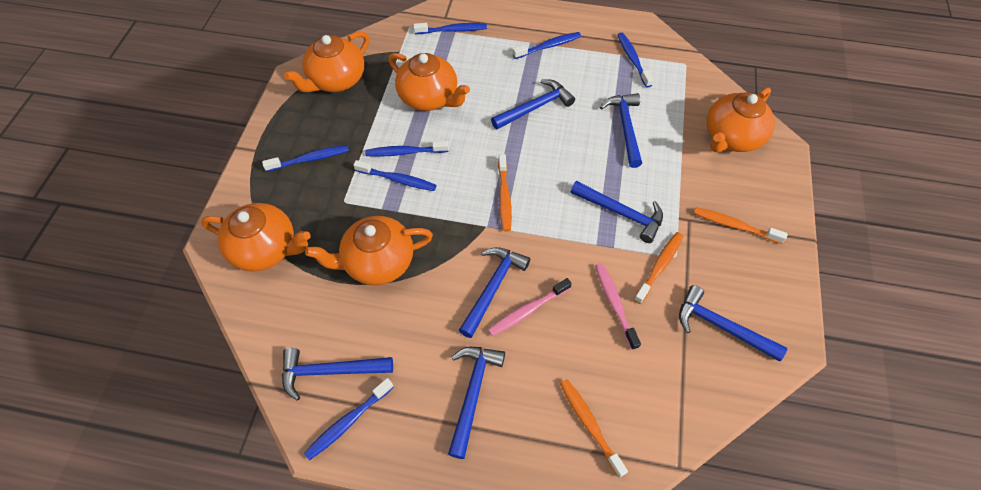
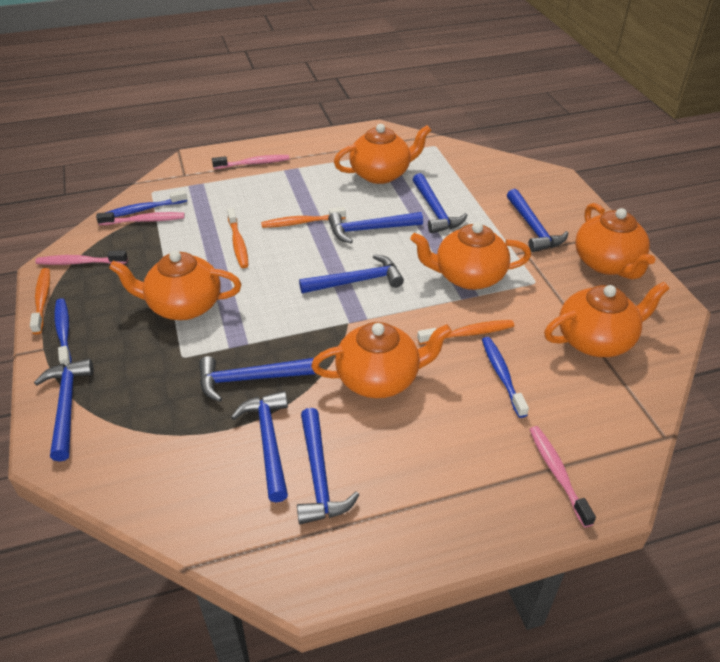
blue hammer: [282,348,393,400] [448,347,505,459] [459,247,530,338] [491,79,575,129] [571,181,663,243] [600,93,642,168] [679,285,787,361] = 7 -> [34,359,94,461] [199,356,316,402] [231,391,288,502] [297,408,359,524] [299,254,404,293] [328,212,423,243] [413,173,467,233] [507,189,569,252] = 8
blue toothbrush: [262,145,349,172] [304,378,394,460] [354,160,437,191] [365,141,449,157] [413,23,487,34] [513,32,581,59] [617,32,653,88] = 7 -> [55,298,72,367] [105,190,187,217] [482,337,529,418] = 3
orange teapot: [201,203,311,271] [284,31,369,92] [305,216,433,285] [388,53,470,111] [706,87,775,152] = 5 -> [109,251,241,320] [311,322,452,398] [334,124,431,184] [410,222,531,290] [544,282,670,357] [575,203,655,279] = 6
pink toothbrush: [488,278,572,336] [595,263,641,350] = 2 -> [35,251,128,265] [96,212,185,225] [212,155,290,169] [529,426,596,527] = 4

